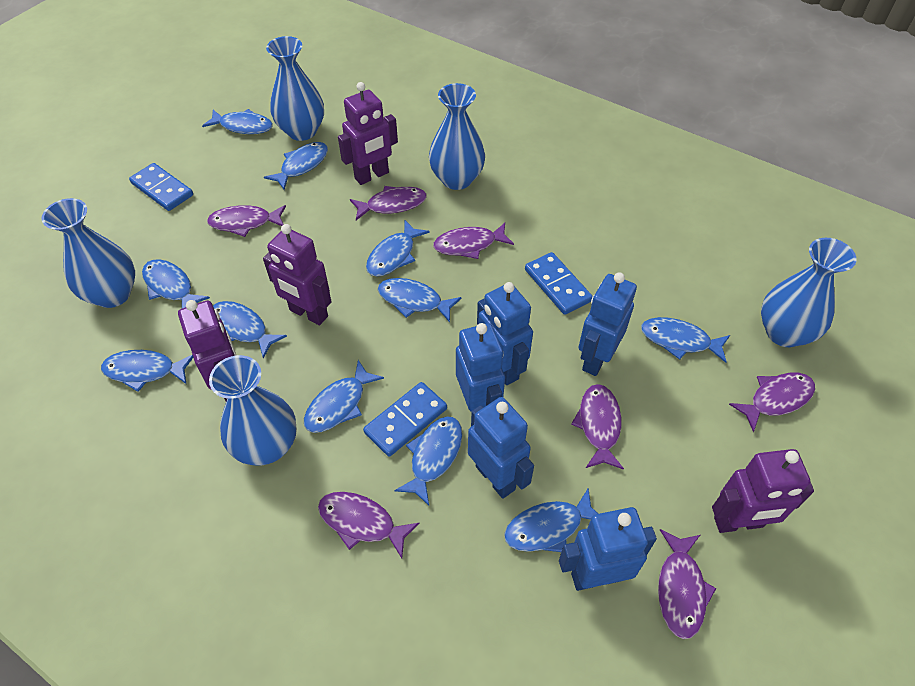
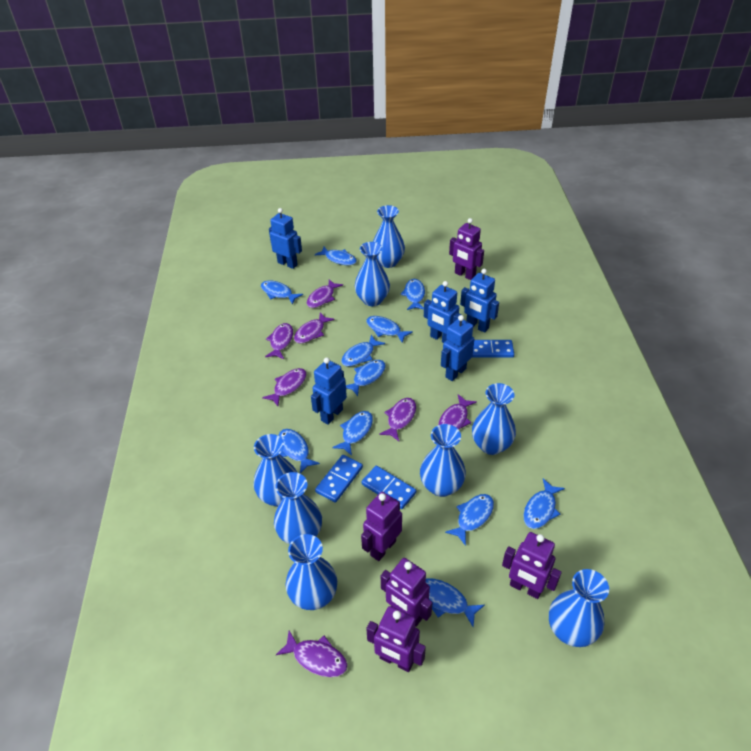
blue vase: [42,198,135,308] [209,355,297,465] [266,36,324,141] [429,83,485,190] [761,238,856,347] = 5 -> [254,434,298,507] [274,472,322,544] [286,534,337,610] [355,242,390,306] [373,205,405,268] [420,424,466,497] [472,383,516,455] [549,569,609,647] = 8
purple robot: [178,300,236,401] [263,224,332,325] [338,82,398,185] [712,449,814,533] = 4 -> [361,492,402,561] [366,606,426,672] [381,558,433,627] [449,218,484,280] [502,532,562,599] = 5

